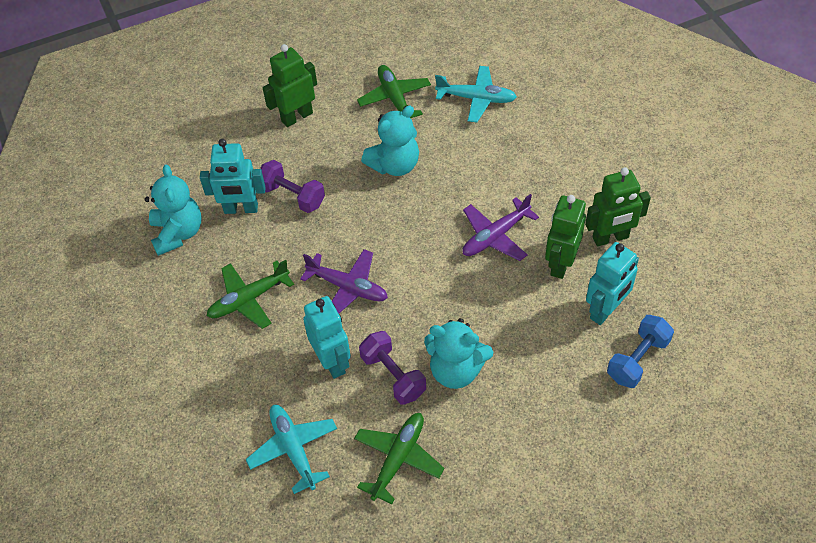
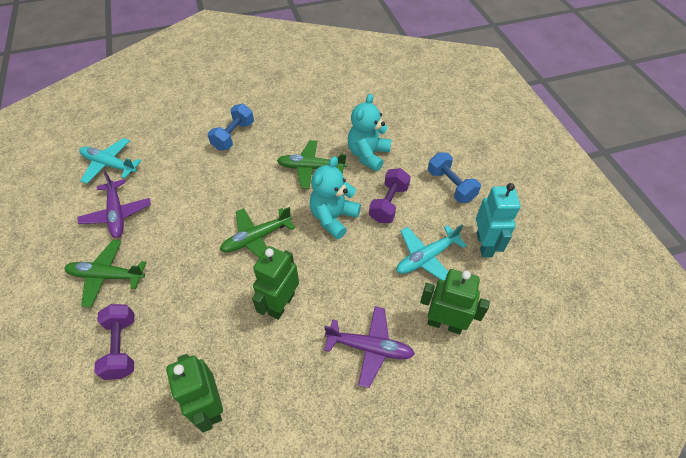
blue dumbbell: [607,315,674,388] = 1 -> [208,104,254,151] [428,152,481,203] = 2
turquoise robot: [200,139,266,214] [303,296,351,379] [586,242,639,325] = 3 -> [476,183,521,257] = 1
turquoise teddy bear: [145,165,201,256] [361,106,419,176] [424,318,493,389] = 3 -> [310,156,361,239] [348,94,391,172] = 2

